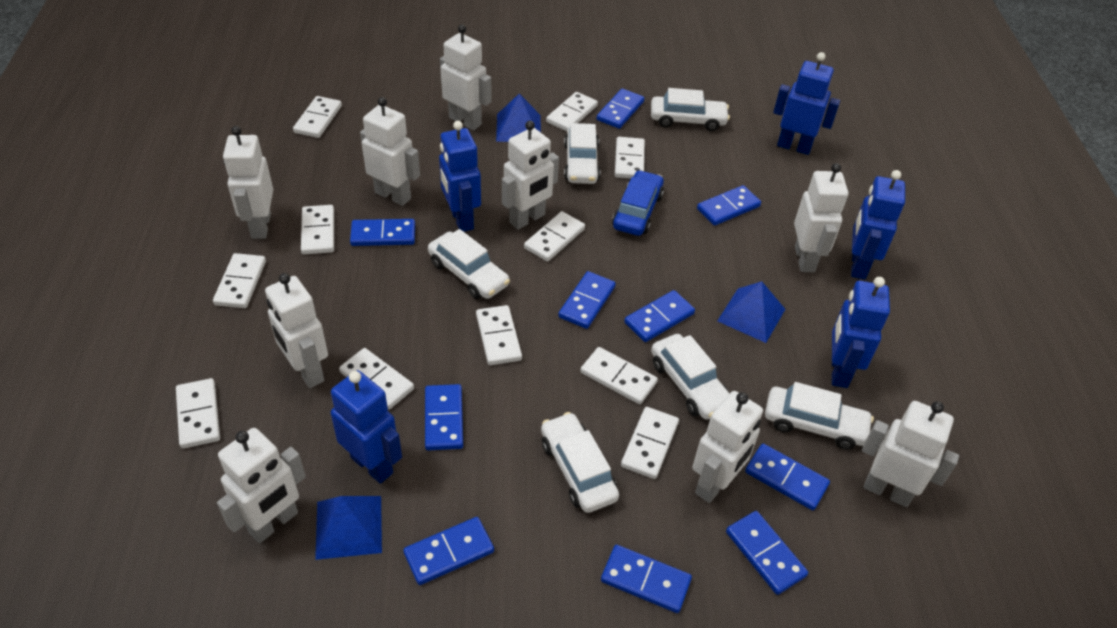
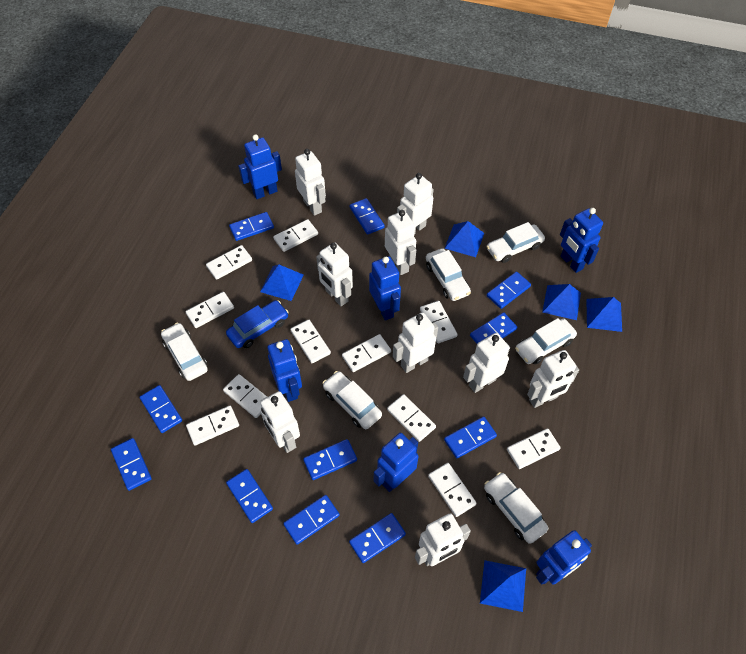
blue domino: [350,219,415,246] [403,517,494,585] [425,384,463,451] [558,271,616,329] [597,89,644,129] [601,545,692,613] [624,290,695,342] [697,185,761,226] [726,511,808,595] [745,444,830,510] = 10 -> [111,438,152,491] [140,385,182,433] [226,469,273,523] [229,212,274,241] [283,495,339,545] [303,439,357,480] [349,513,406,563] [350,198,385,235] [444,417,497,458] [470,312,517,344] [487,272,531,309] = 11
blue pyramid: [315,496,382,560] [496,94,541,142] [718,281,785,343] = 3 -> [260,264,304,301] [444,221,484,257] [480,560,526,612] [542,284,581,320] [586,297,622,332] = 5
blue robot: [331,370,402,484] [439,121,481,232] [773,52,840,155] [832,277,890,388] [851,170,905,280] = 5 -> [238,134,282,199] [267,339,302,402] [369,256,401,320] [374,433,418,492] [536,530,592,585] [560,208,603,273] = 6

